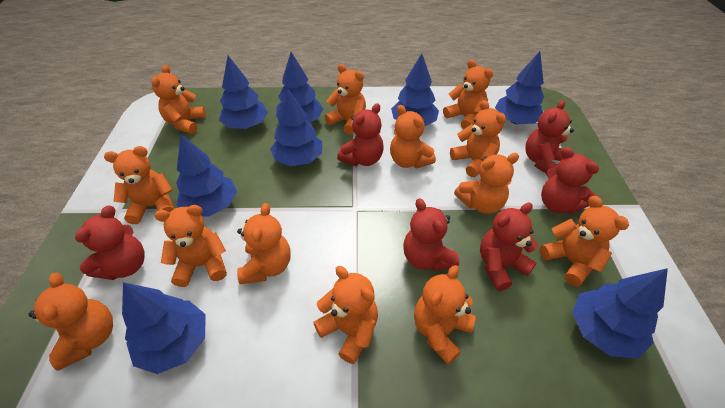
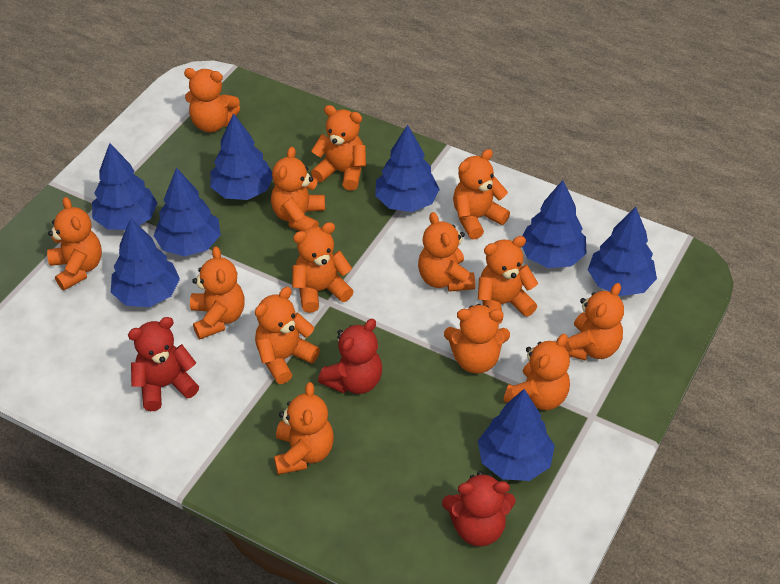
orange teddy bear: [28,272,113,371] [104,146,174,224] [151,65,206,134] [154,205,227,287] [237,203,291,284] [313,266,378,364] [325,64,366,135] [390,105,436,168] [414,265,476,365] [443,59,493,129] [450,100,506,177] [454,153,519,214] [540,196,629,287] = 13 -> [47,197,102,290] [184,68,240,132] [190,246,244,339] [255,287,320,384] [271,147,325,231] [274,382,334,475] [292,222,354,313] [311,105,366,191] [418,212,475,292] [444,304,510,373] [453,149,510,240] [478,236,538,324] [504,334,570,410] [564,283,624,361] = 14
red teddy bear: [75,205,145,280] [337,103,384,166] [403,198,459,271] [480,203,538,291] [525,100,574,173] [541,147,599,214] = 6 -> [128,317,199,411] [318,319,382,394] [442,471,515,546] = 3

